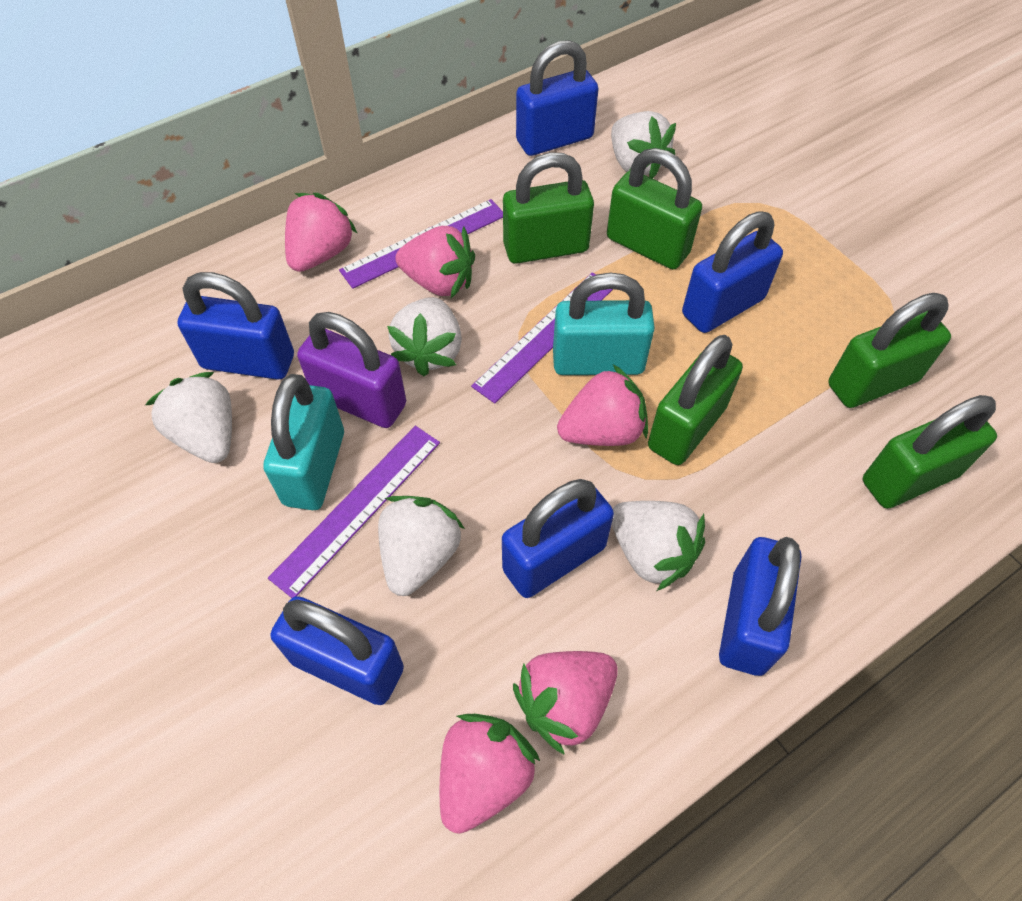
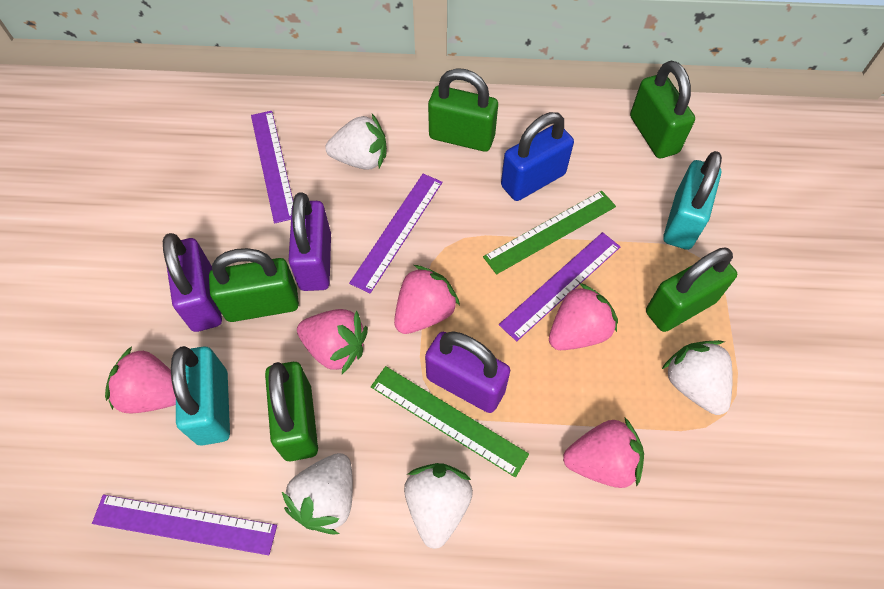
blue padlock: [177,272,294,380] [270,596,404,705] [502,479,614,598] [516,40,598,156] [682,211,783,333] [719,537,801,676] = 6 -> [501,112,574,201] = 1
green ruler: none = 0 -> [371,366,529,477] [483,191,616,274] = 2
purple padlock: [297,312,406,428] = 1 -> [163,233,222,332] [288,193,331,291] [425,331,510,413] = 3
purple ruler: [268,426,440,598] [339,199,503,289] [471,272,613,404] = 3 -> [92,495,277,555] [251,111,293,223] [349,174,442,293] [499,232,620,341] = 4
white strawberry: [145,372,232,463] [378,496,465,596] [387,297,462,376] [611,111,676,179] [612,501,705,591] = 5 -> [282,453,353,534] [325,114,387,170] [404,463,473,549] [662,340,733,415] = 4

